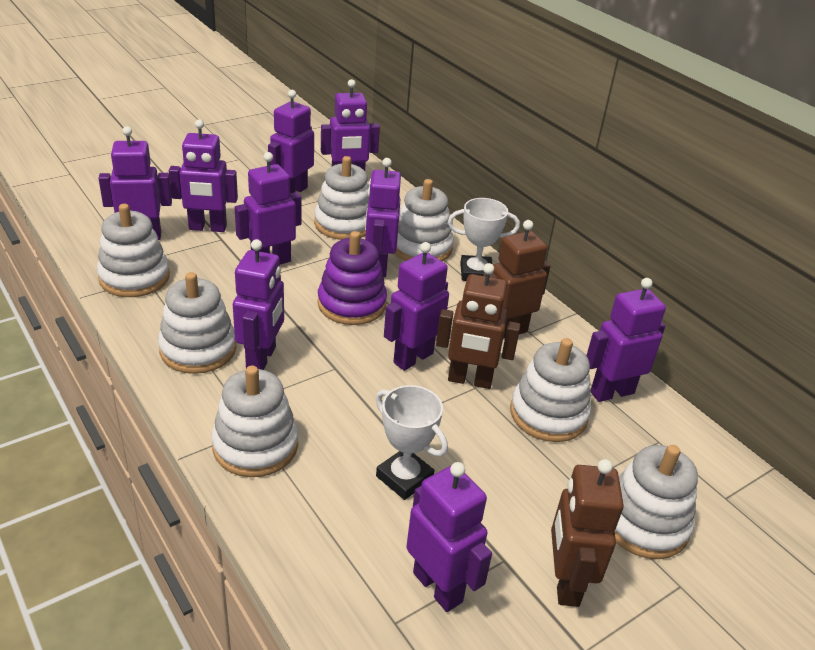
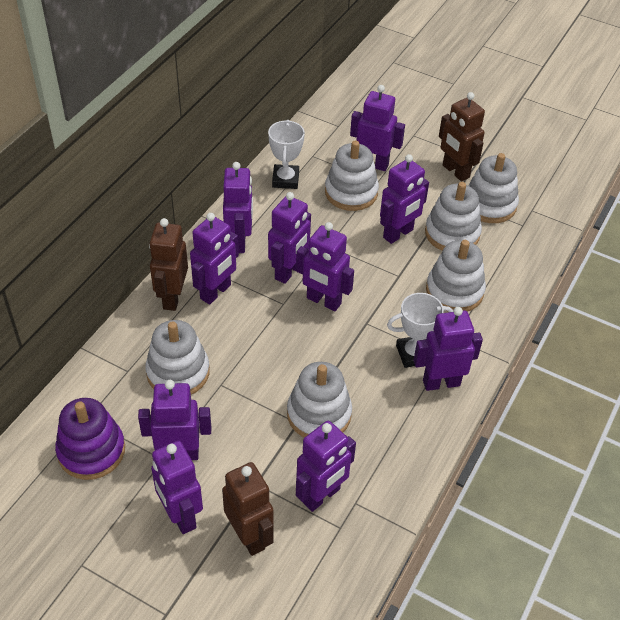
white stacking toy: [97,204,170,297] [158,272,237,374] [211,365,298,477] [314,156,369,240] [394,179,454,262] [510,338,591,442] [614,445,698,559] = 7 -> [145,320,210,395] [287,362,352,438] [325,141,379,211] [425,182,482,251] [426,240,486,312] [468,153,519,223] = 6

